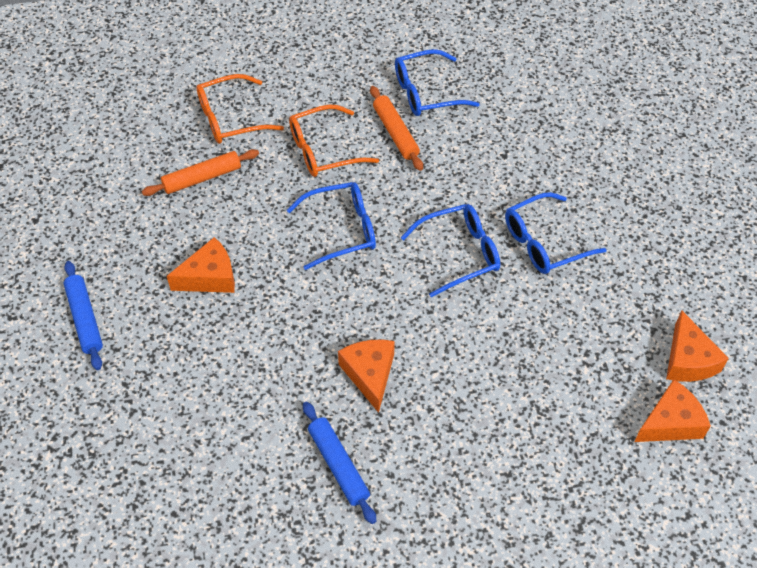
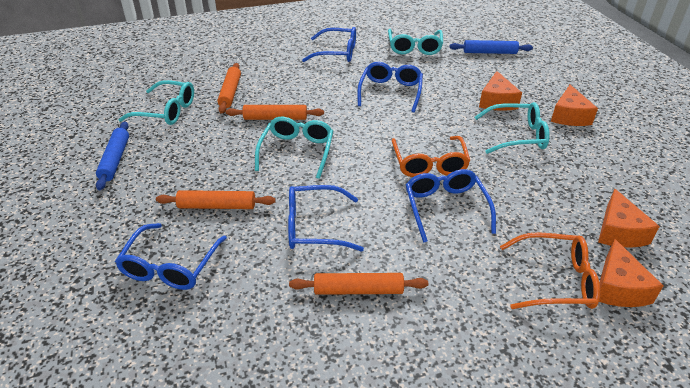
blue glasses: [287,182,376,270] [395,49,480,116] [401,204,500,297] [505,192,607,274] = 4 -> [115,223,227,290] [288,185,364,252] [302,27,356,62] [357,62,423,113] [406,169,496,243] = 5
orange rolling pin: [142,149,259,196] [370,86,423,171] = 2 -> [156,190,276,209] [217,63,241,114] [226,105,324,120] [289,273,428,295] = 4
turquoise glasses: none = 0 -> [118,80,194,125] [255,117,333,179] [388,29,443,55] [475,102,550,154] = 4

